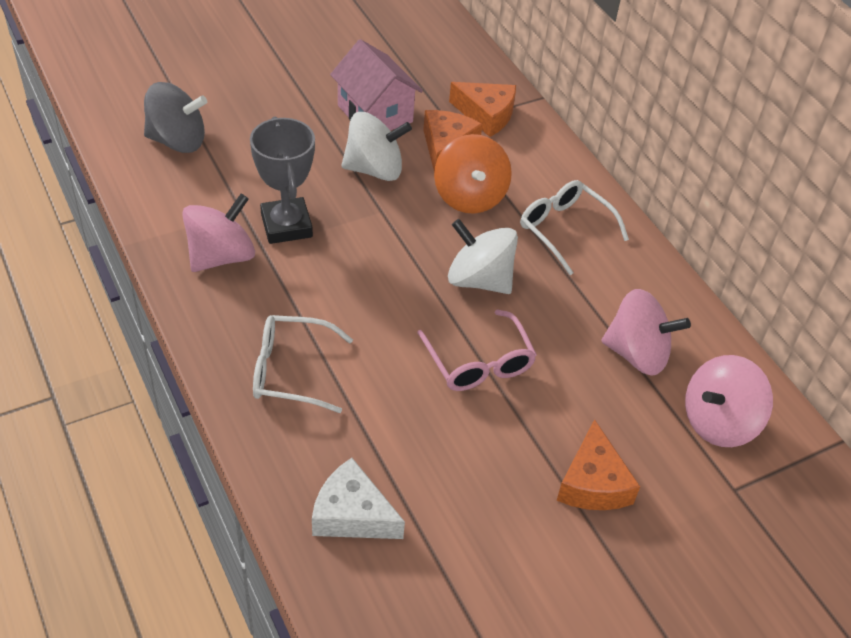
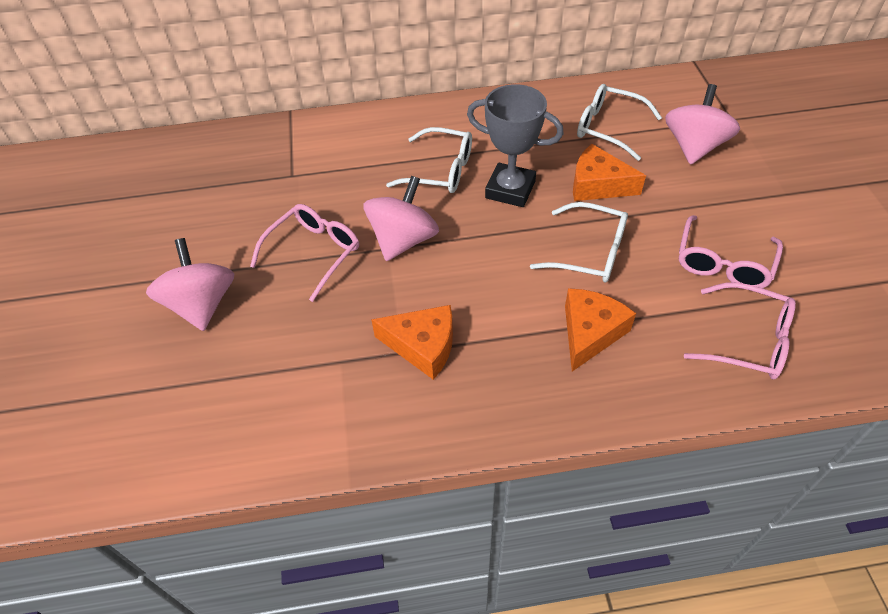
grey spinning top: [144,82,207,153] = 1 -> none = 0
orange spinning top: [434,134,512,214] = 1 -> none = 0
pink glasses: [417,309,537,391] = 1 -> [250,204,359,302] [679,215,783,288] [684,282,796,379] = 3
pink house: [330,39,423,131] = 1 -> none = 0
white cheese: [312,458,405,539] = 1 -> none = 0
white glasses: [253,315,353,413] [520,180,629,275] = 2 -> [386,127,472,193] [530,202,628,282] [577,84,662,161] = 3
white spinning top: [341,112,412,181] [448,219,518,294] = 2 -> none = 0

